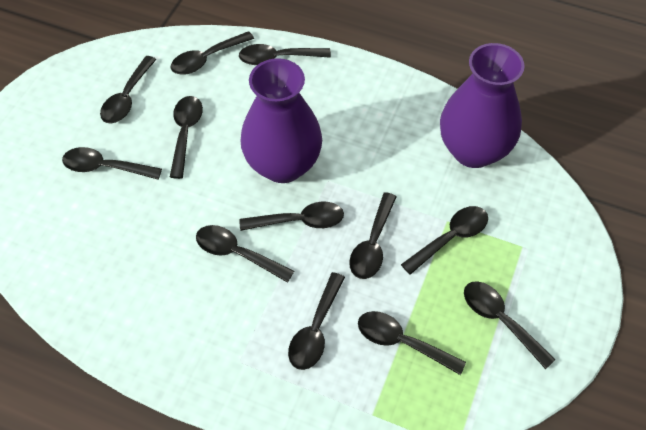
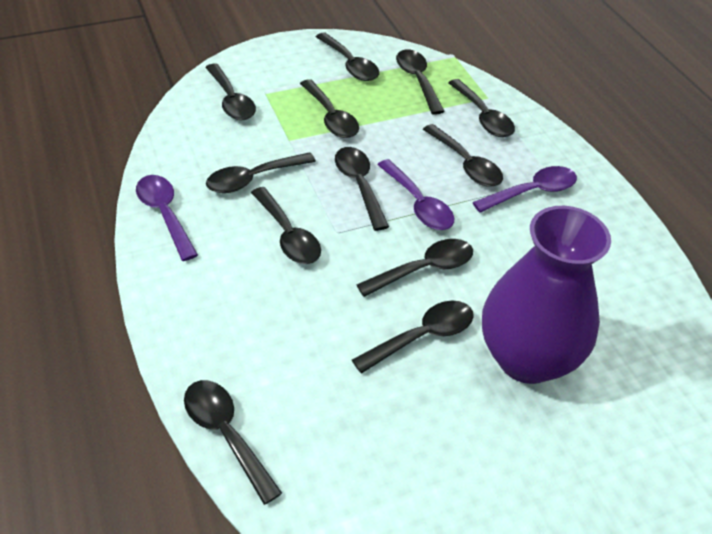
purple spoon: none = 0 -> [136,175,198,261] [377,159,454,230] [473,166,577,213] = 3
purple vase: [240,58,322,183] [440,43,525,168] = 2 -> [482,206,611,384] = 1

